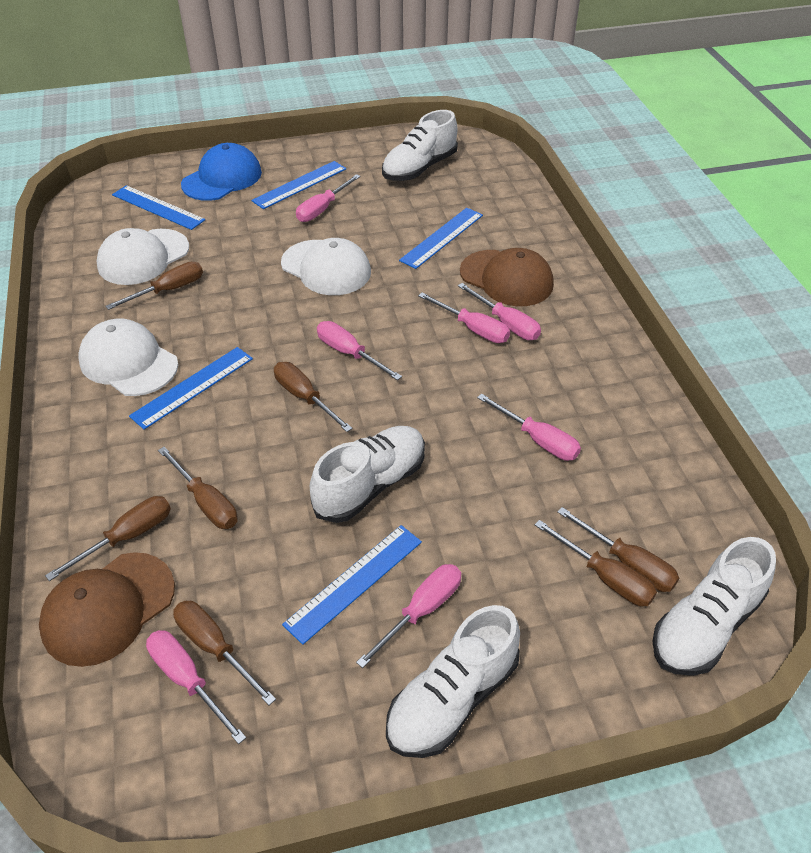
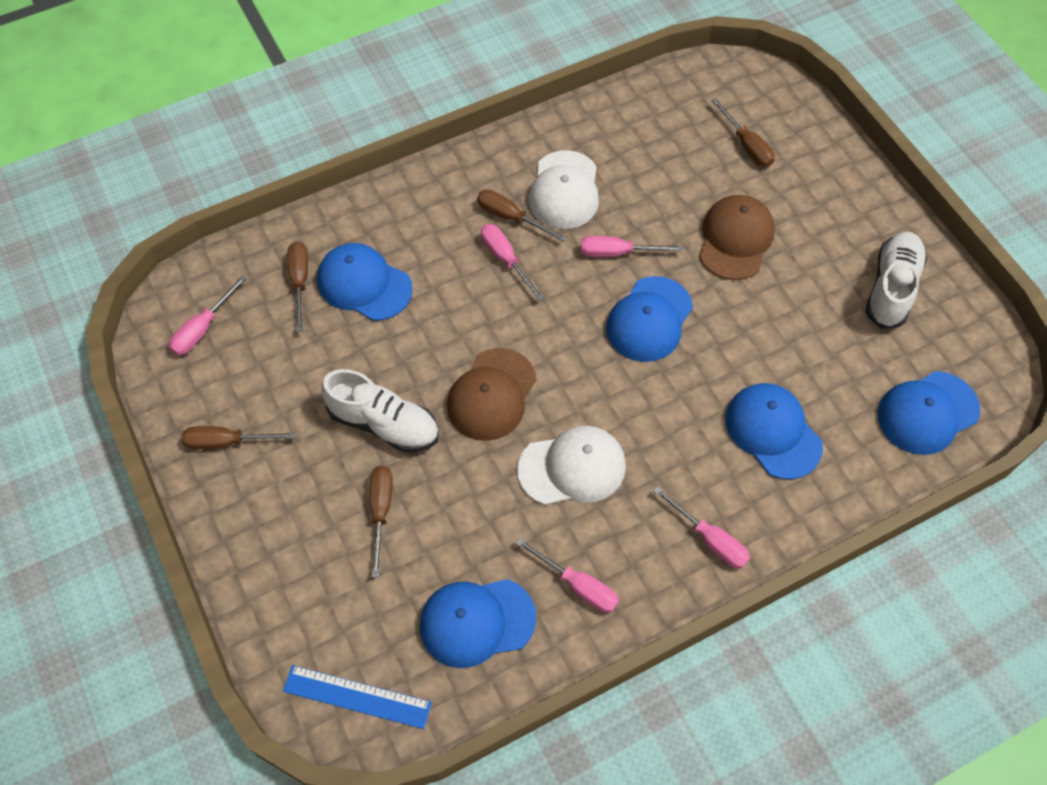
blue cap: [181,143,262,201] = 1 -> [317,243,413,321] [420,579,536,668] [606,276,693,362] [726,383,823,480] [878,371,980,455] = 5
blue ruler: [112,185,205,230] [129,347,253,430] [251,161,346,209] [282,525,422,645] [399,208,483,269] = 5 -> [283,665,432,729] = 1
brown screwdriver: [45,496,171,581] [105,262,203,310] [158,447,238,529] [173,601,276,705] [274,362,353,432] [535,520,657,606] [557,507,679,592] = 7 -> [182,426,296,450] [287,242,308,332] [370,466,393,577] [477,190,566,241] [711,98,775,167] = 5
pink screwdriver: [146,630,246,744] [296,174,361,222] [317,321,402,380] [356,564,461,668] [418,293,510,343] [458,283,541,340] [477,393,581,461] = 7 -> [169,276,247,355] [481,224,544,301] [515,538,619,613] [581,236,683,257] [653,486,750,569] = 5
white cap: [79,319,178,396] [97,228,189,285] [281,238,371,295] = 3 -> [517,426,626,505] [528,150,599,229] = 2
white shoe: [310,426,425,523] [382,110,458,181] [386,605,520,758] [652,537,776,676] = 4 -> [321,369,439,452] [866,231,927,329] = 2

